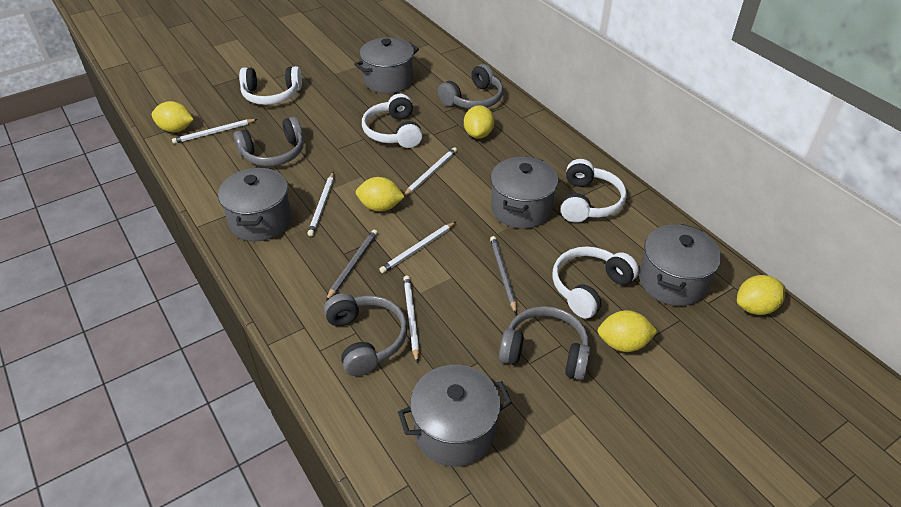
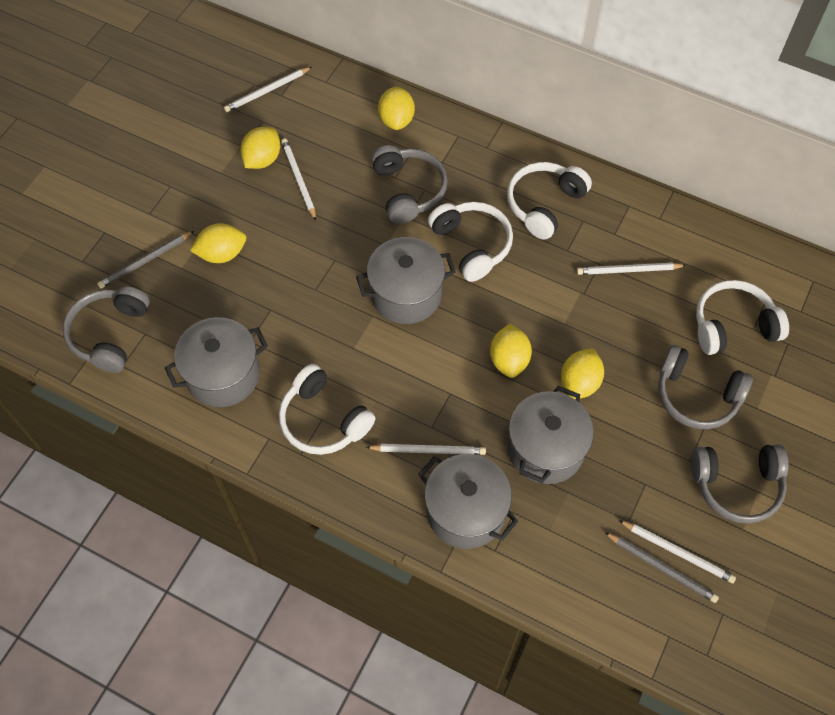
grey pot: [218,168,292,241] [354,37,419,94] [398,365,512,467] [491,156,558,229] [639,224,721,306] = 5 -> [165,317,268,407] [356,237,456,324] [418,454,519,549] [508,386,594,484] = 4

